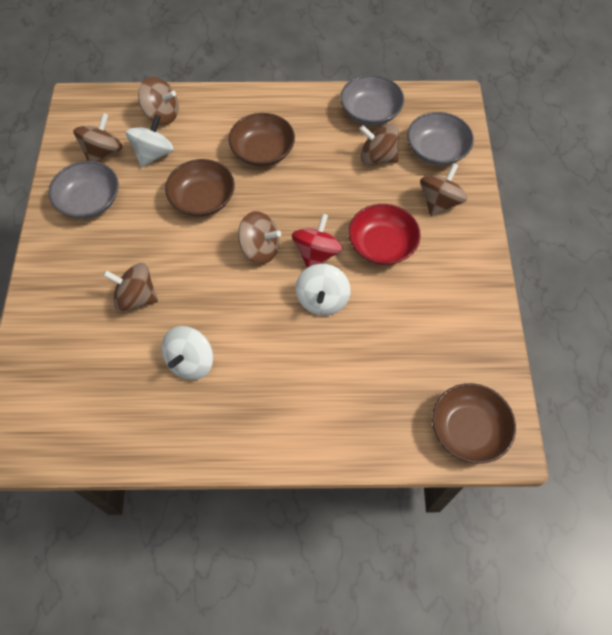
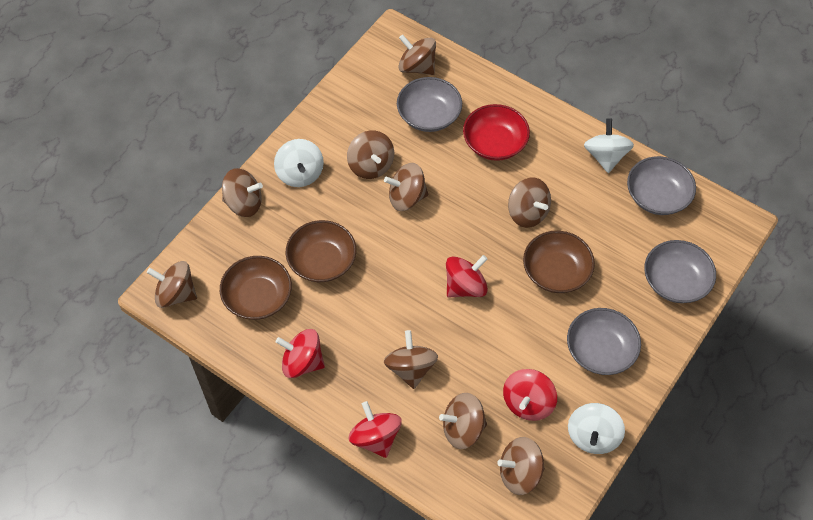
brown spinning top: [73,113,123,162] [103,263,158,312] [138,77,179,125] [238,211,281,264] [359,124,399,165] [420,163,467,216] = 6 -> [147,261,197,308] [222,168,263,217] [347,130,394,179] [384,163,429,211] [384,330,438,389] [399,35,436,75] [439,393,487,449] [497,437,545,495] [508,178,551,228] = 9
grey bowl: [49,161,119,219] [340,75,404,126] [407,112,474,166] = 3 -> [397,77,462,132] [567,308,641,375] [627,156,696,215] [644,240,716,303] = 4
red spinning top: [292,214,343,268] = 1 -> [276,329,325,378] [349,401,402,458] [446,255,488,298] [503,369,557,421] = 4

